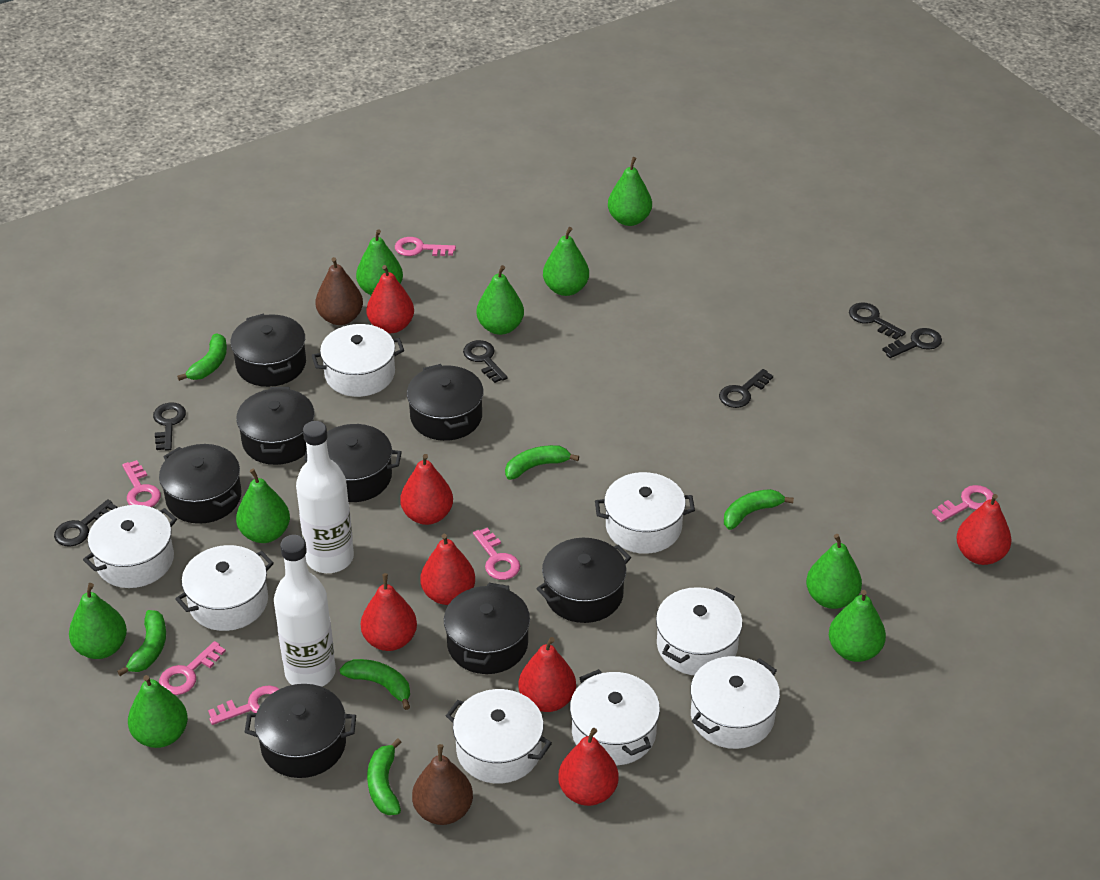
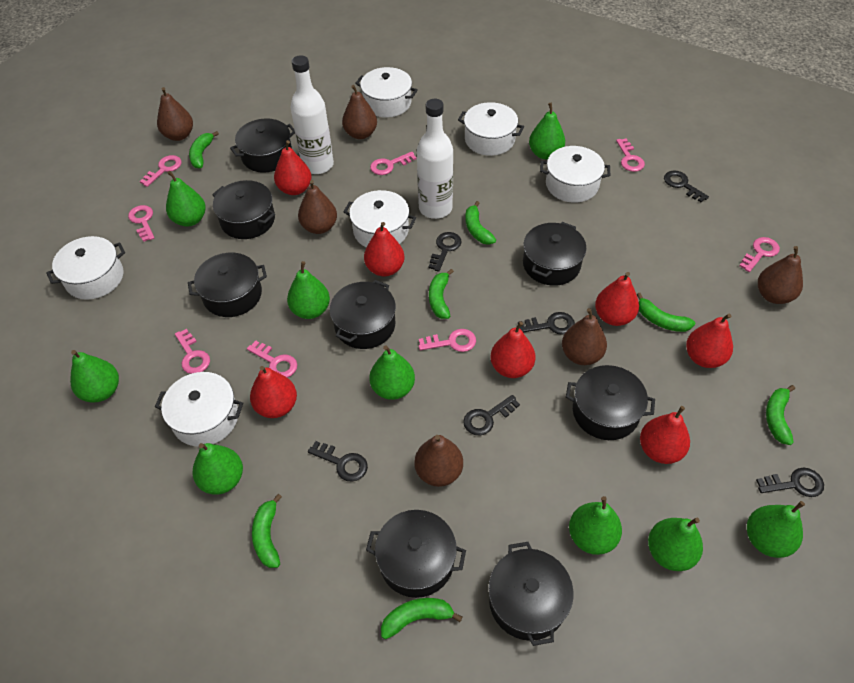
brown pear: [315,257,363,325] [412,744,473,825] = 2 -> [157,87,193,141] [298,180,337,234] [342,85,377,139] [414,435,463,487] [562,308,607,365] [758,246,803,304] = 6
green banana: [117,610,166,676] [177,334,227,381] [339,659,410,710] [367,738,402,815] [505,445,579,480] [724,489,794,530] = 6 -> [189,131,219,169] [252,494,282,568] [381,598,462,639] [429,269,454,319] [465,201,496,245] [636,293,695,332] [766,385,795,445] = 7
pink key: [122,460,161,507] [159,641,226,695] [208,686,279,725] [395,237,456,256] [473,528,520,580] [932,485,993,522] = 6 -> [128,205,154,242] [140,155,182,187] [175,329,210,374] [247,341,297,378] [370,152,416,175] [419,329,476,352] [616,138,645,172] [739,237,780,272] = 8
white pot: [83,505,177,588] [175,545,274,631] [312,324,404,397] [446,689,552,784] [570,669,660,765] [595,472,695,554] [656,587,743,675] [690,656,780,749] = 8 -> [46,236,125,300] [155,372,243,447] [344,190,416,248] [355,67,418,118] [458,102,524,156] [540,146,611,203] = 6

